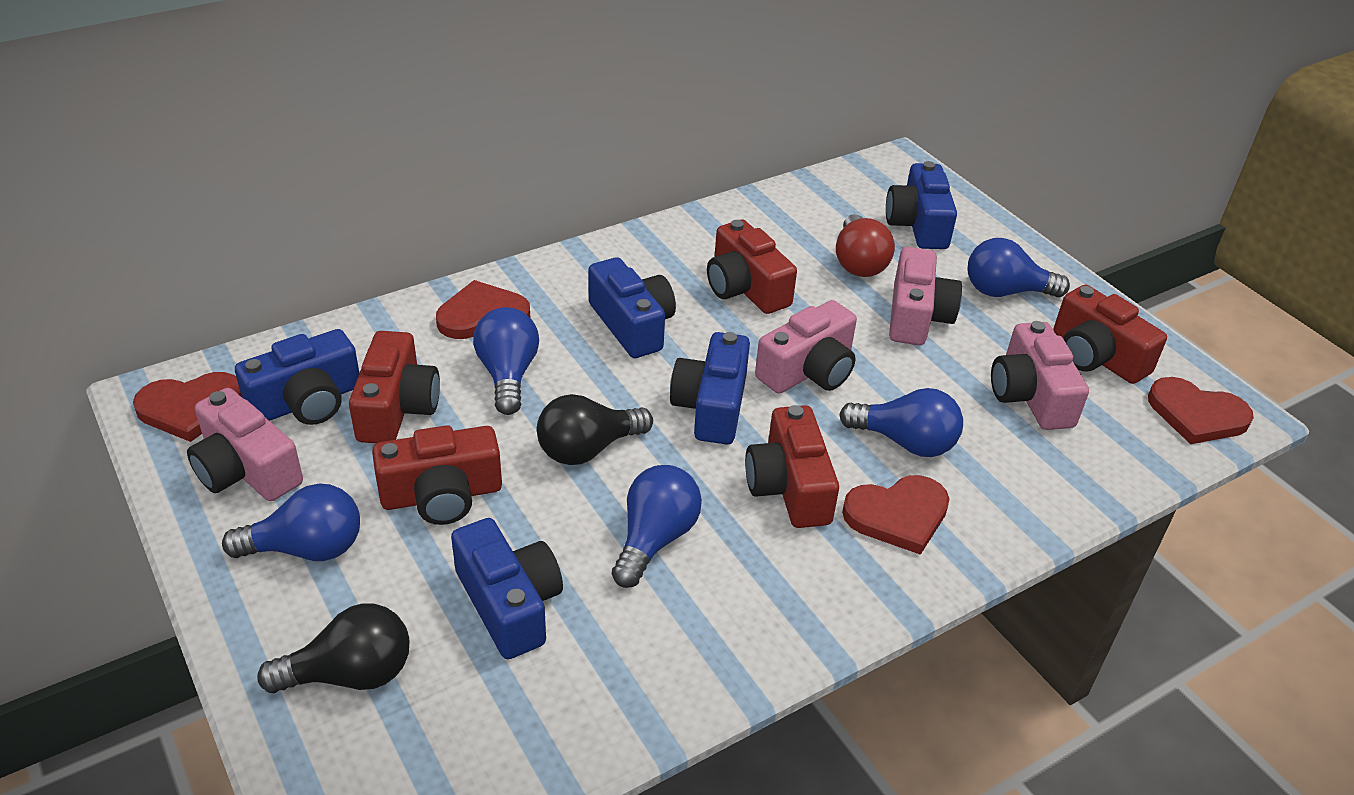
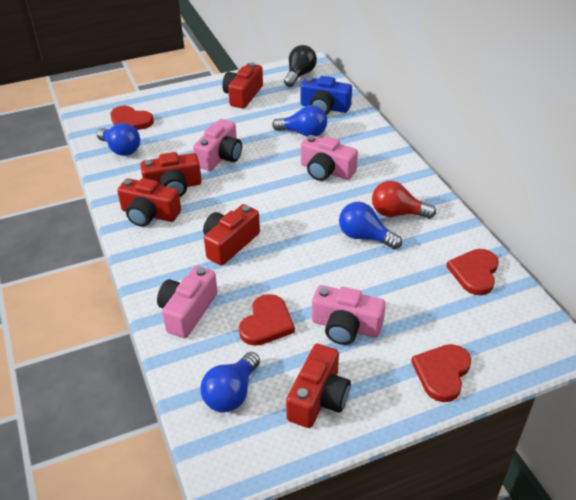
black light bulb: [257,603,409,693] [537,394,653,465] = 2 -> [284,45,317,87] = 1
blue camera: [235,329,359,425] [451,518,563,659] [588,257,676,358] [670,332,750,445] [886,161,957,249] = 5 -> [301,76,352,115] = 1
blue light bulb: [222,484,360,561] [473,307,539,415] [612,465,702,588] [839,388,963,457] [967,238,1070,297] = 5 -> [96,123,140,156] [201,352,260,412] [272,105,327,137] [339,202,402,249] = 4

